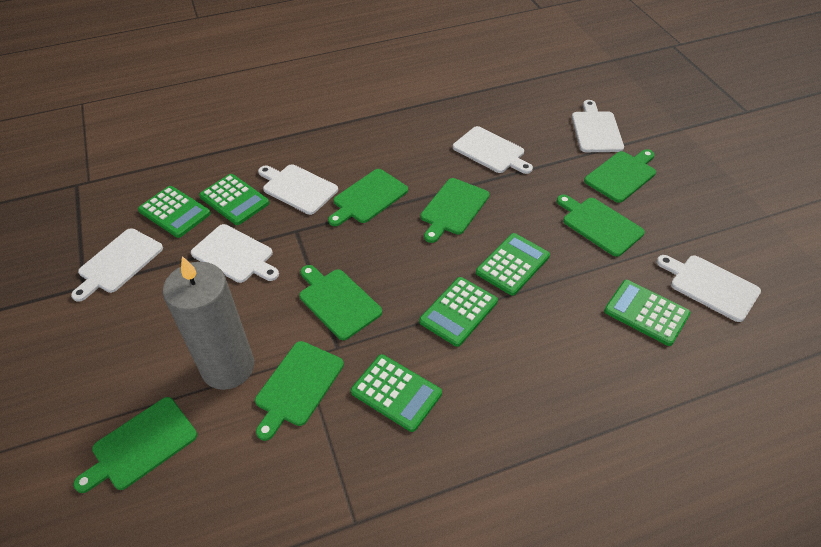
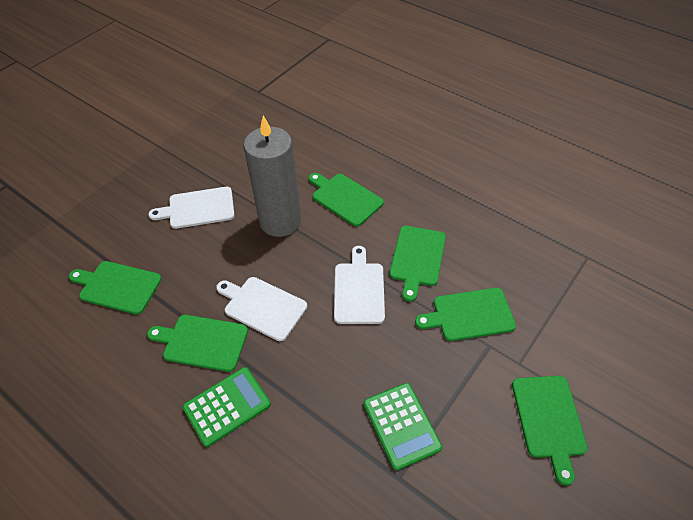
green calculator: [138,186,211,238] [199,174,269,225] [351,354,442,432] [419,277,498,347] [476,233,550,296] [604,280,691,346] = 6 -> [183,367,271,447] [364,383,442,470] = 2
green cutting board: [73,397,197,493] [255,341,344,441] [299,265,382,340] [328,169,408,226] [421,178,489,243] [557,194,645,257] [584,149,656,203] = 7 -> [69,261,162,315] [147,315,248,372] [309,173,384,226] [390,226,446,302] [415,288,516,341] [512,376,588,486] = 6
white cutting board: [71,228,163,302] [191,224,279,283] [258,164,338,215] [453,126,533,174] [572,100,624,152] [657,255,761,322] = 6 -> [148,187,235,229] [216,277,307,341] [334,246,385,324] = 3

